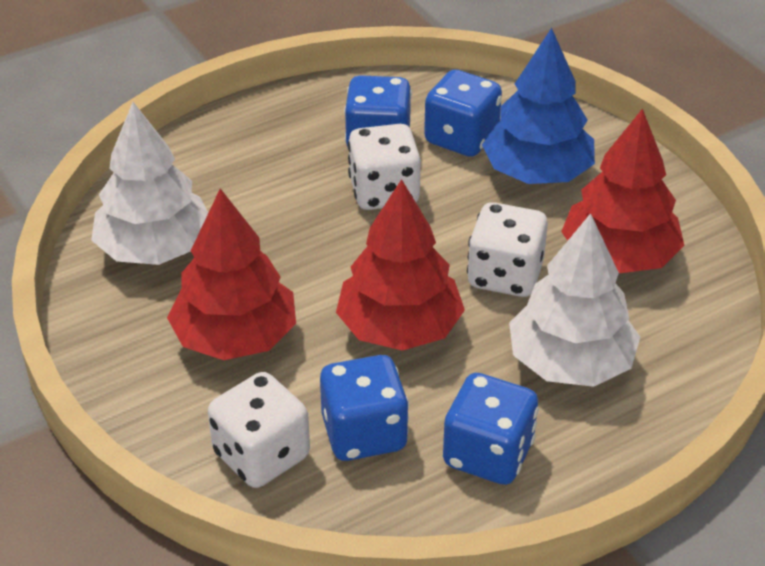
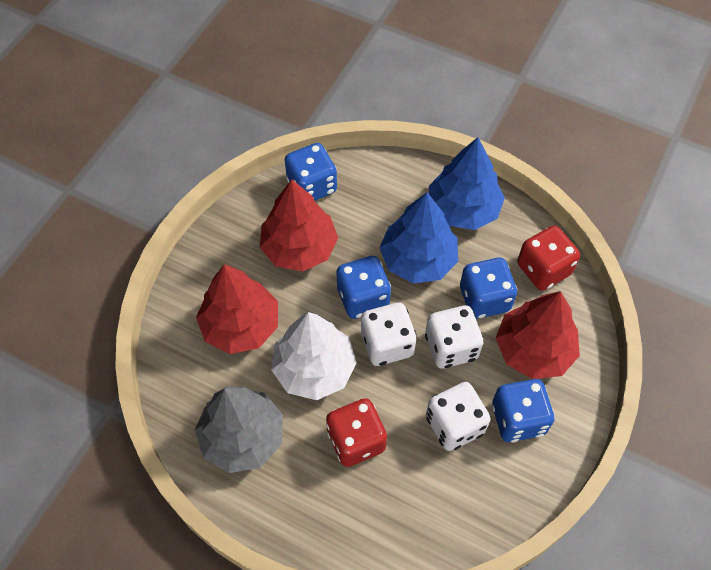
blue tree: [482,28,595,184] = 1 -> [379,192,458,284] [429,137,505,230] = 2
grey tree: none = 0 -> [195,386,283,473] = 1
red dice: none = 0 -> [326,398,387,467] [517,226,580,291] = 2
white tree: [91,102,208,265] [509,213,640,387] = 2 -> [271,312,357,400] = 1

